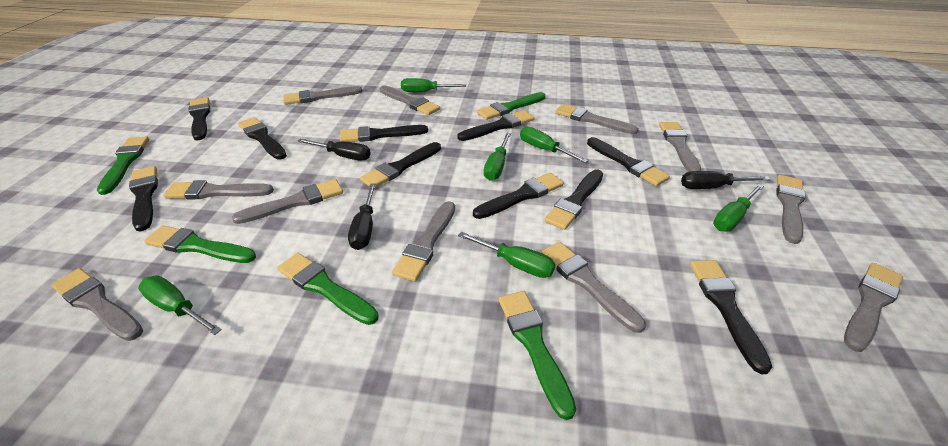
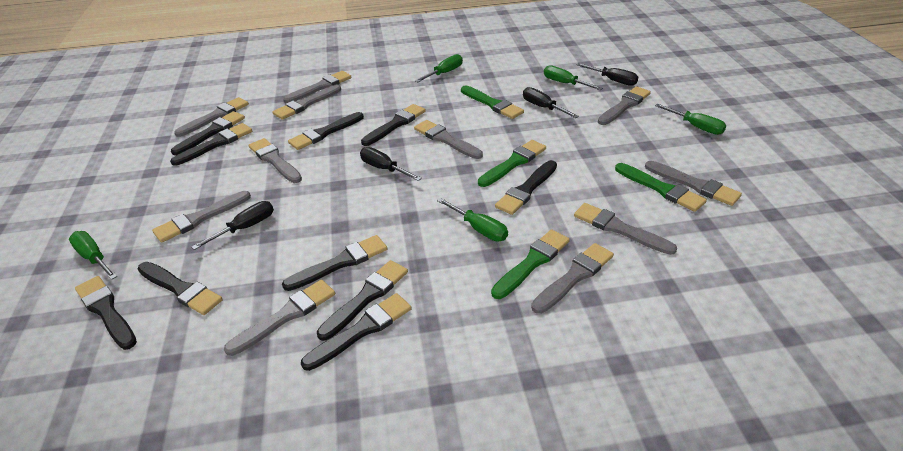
black screwdriver: [297,139,371,161] [348,184,376,250] [681,171,771,189] = 3 -> [191,201,274,250] [360,147,422,181] [523,87,579,118] [576,63,638,86] = 4
green brush: [97,137,149,195] [144,225,256,263] [277,253,379,325] [477,92,545,120] [499,291,576,420] = 5 -> [461,86,524,119] [478,140,546,187] [491,229,570,299] [615,163,707,212] = 4
green screwdriver: [138,275,222,335] [401,78,466,92] [458,232,555,278] [484,133,511,181] [520,127,588,163] [713,184,764,232] = 6 -> [69,231,117,280] [415,54,463,82] [437,198,508,241] [544,65,603,90] [655,104,726,135] = 5

